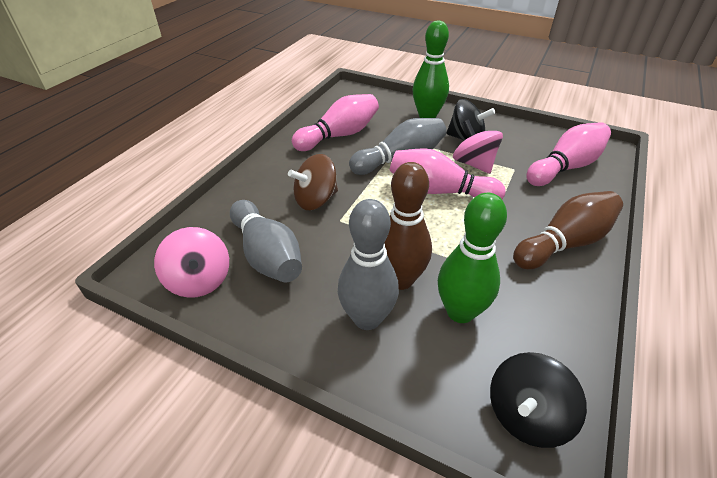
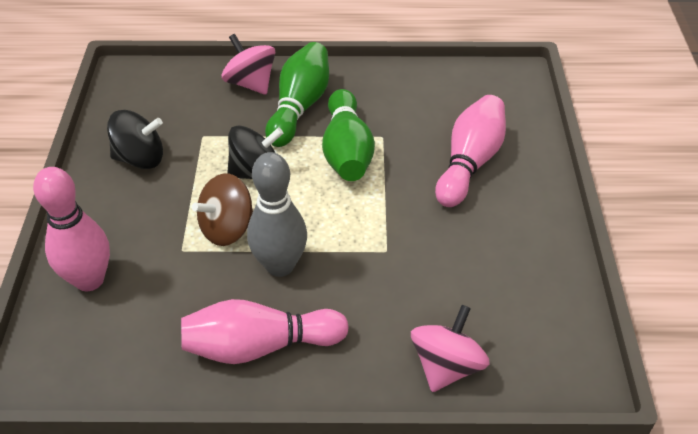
brown bowling pin: [385,162,432,290] [513,191,623,269] = 2 -> none = 0
grey bowling pin: [230,200,302,282] [338,199,399,330] [349,118,446,175] = 3 -> [247,152,307,277] = 1

